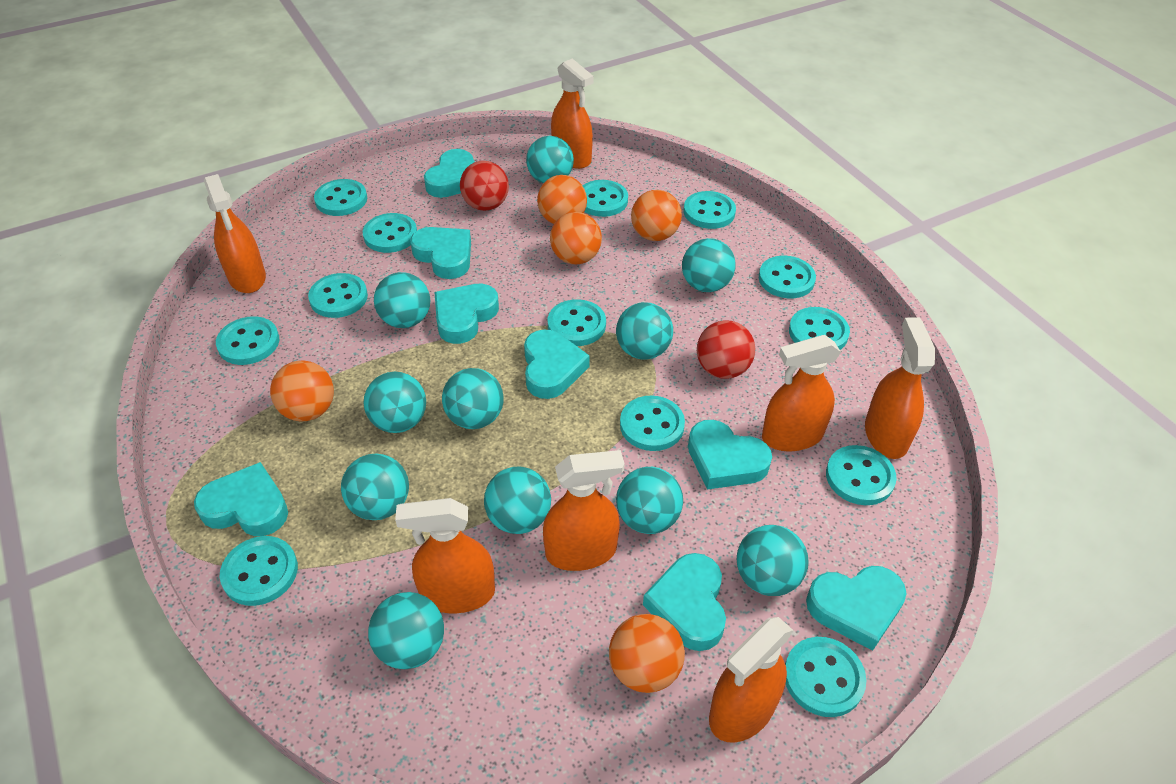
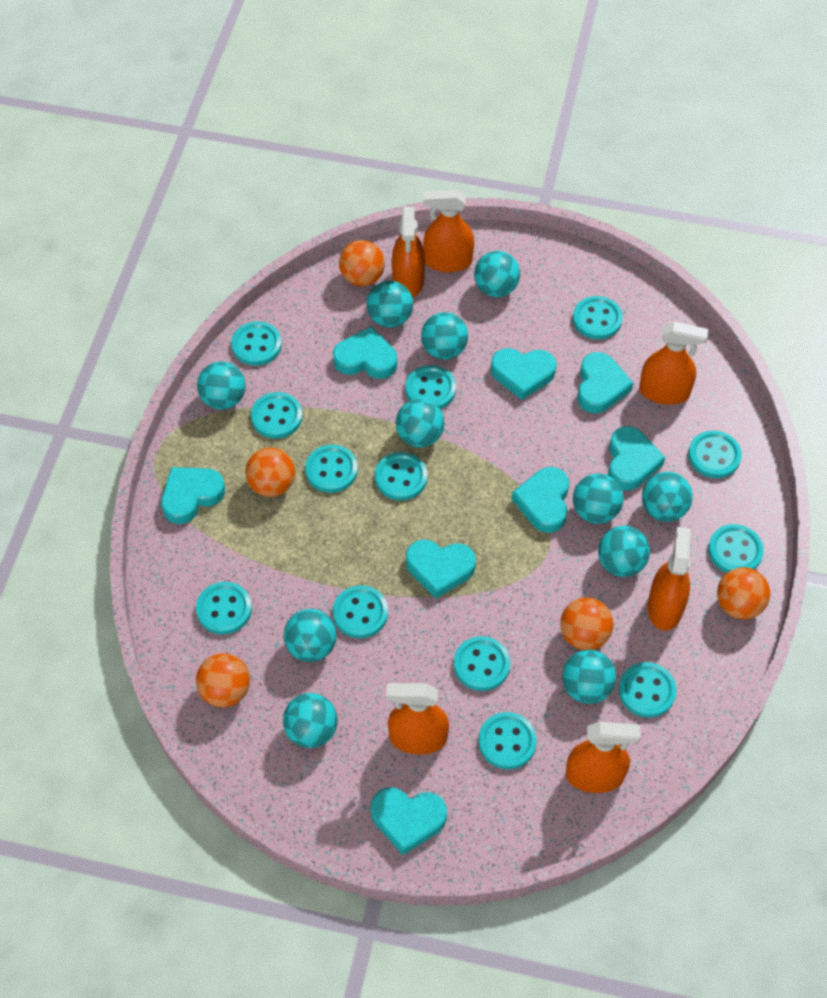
orange spray bottle: [204,174,266,293] [395,498,495,613] [543,450,625,571] [551,59,594,169] [709,617,793,743] [762,335,841,452] [865,318,935,459] = 7 -> [386,683,449,755] [392,207,425,297] [423,190,474,272] [566,722,641,793] [639,322,708,405] [648,527,691,631] = 6
red ball: [460,161,509,211] [697,320,755,379] = 2 -> none = 0

